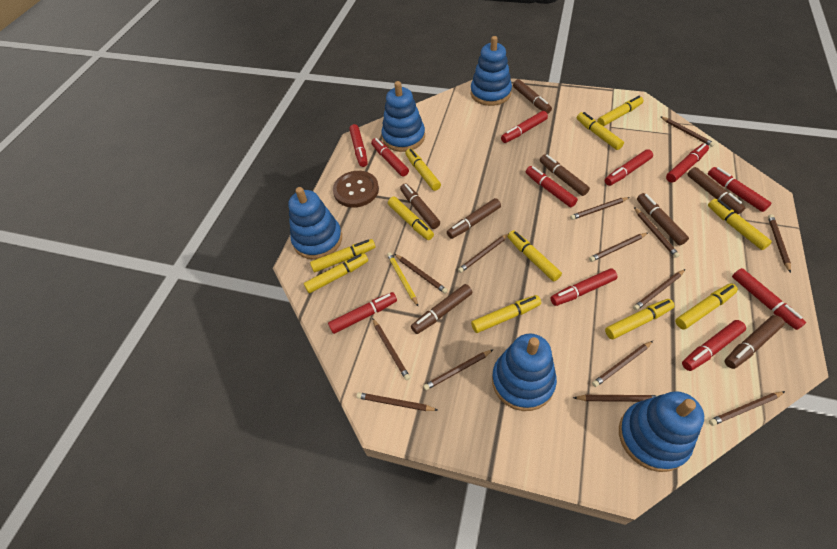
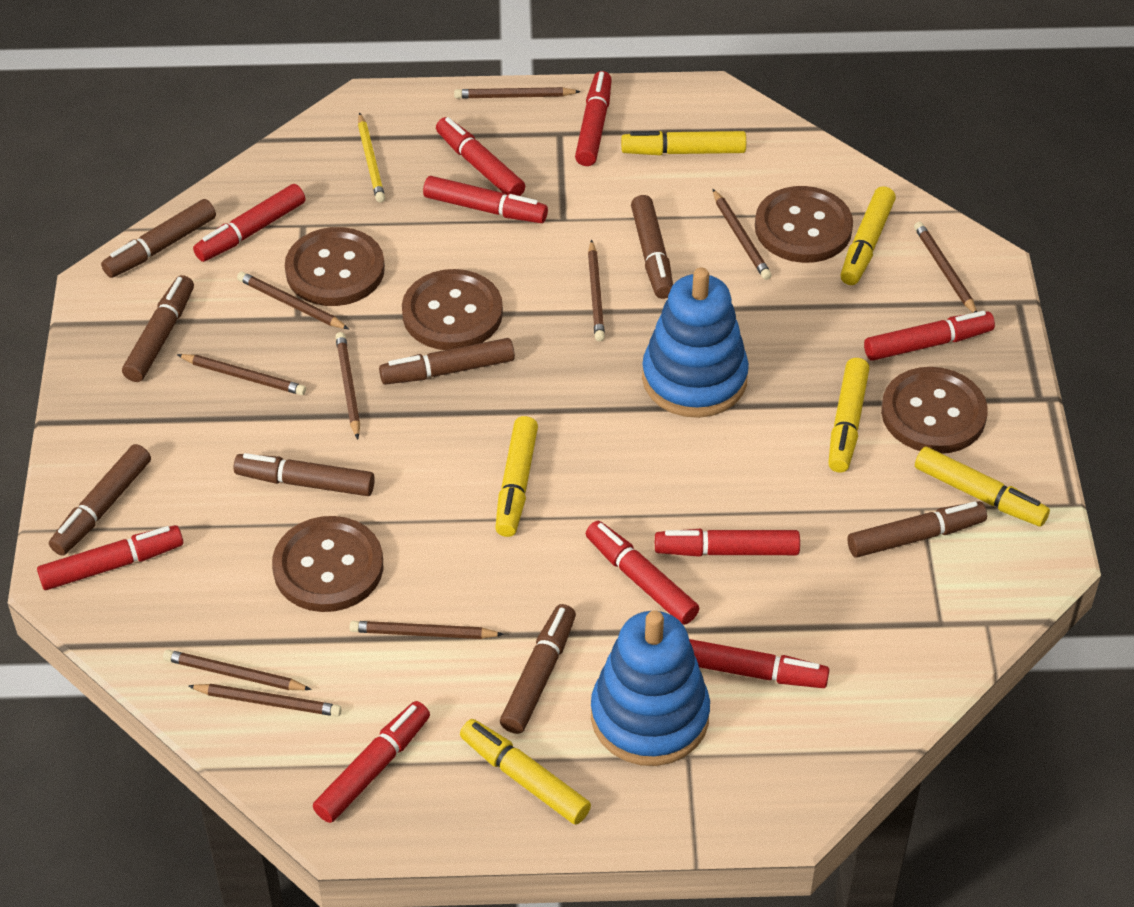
blue stacking toy: [288,187,342,260] [381,81,425,152] [471,36,512,106] [492,334,557,411] [619,391,704,472] = 5 -> [591,610,710,766] [642,268,749,418] = 2
brown button: [333,171,379,208] = 1 -> [272,516,383,612] [285,227,385,306] [402,269,503,350] [755,186,853,263] [881,367,988,454] = 5
brown pencil: [356,392,438,411] [372,318,410,381] [394,254,448,294] [423,349,494,390] [458,233,509,273] [570,197,630,220] [573,395,659,402] [589,233,648,262] [592,341,653,387] [633,269,686,311] [634,207,680,258] [660,116,715,147] [709,391,785,426] [768,214,791,273] = 14 -> [163,650,312,690] [177,354,306,395] [188,684,342,717] [237,272,349,329] [335,332,360,439] [349,621,504,639] [454,87,581,99] [588,240,605,341] [713,189,772,280] [914,222,977,313] = 10
red marker: [328,292,397,334] [349,124,368,167] [371,138,409,177] [501,111,548,143] [526,166,578,207] [550,268,618,306] [605,149,653,186] [666,144,709,183] [682,320,746,371] [708,167,771,212] [732,268,806,330] = 11 -> [37,525,183,590] [193,184,306,262] [313,701,430,823] [423,176,548,223] [436,117,525,196] [575,71,612,166] [586,521,699,625] [655,529,800,557] [689,639,829,688] [864,311,995,361] = 10
yellow marker: [304,253,368,293] [310,239,375,272] [388,197,434,240] [405,149,441,191] [471,295,541,333] [508,230,562,281] [577,112,624,150] [597,96,644,126] [605,299,675,339] [675,283,738,329] [708,199,772,250] = 11 -> [460,719,591,825] [495,416,538,537] [621,131,746,155] [828,358,870,473] [840,186,896,285] [915,447,1050,527] = 6

